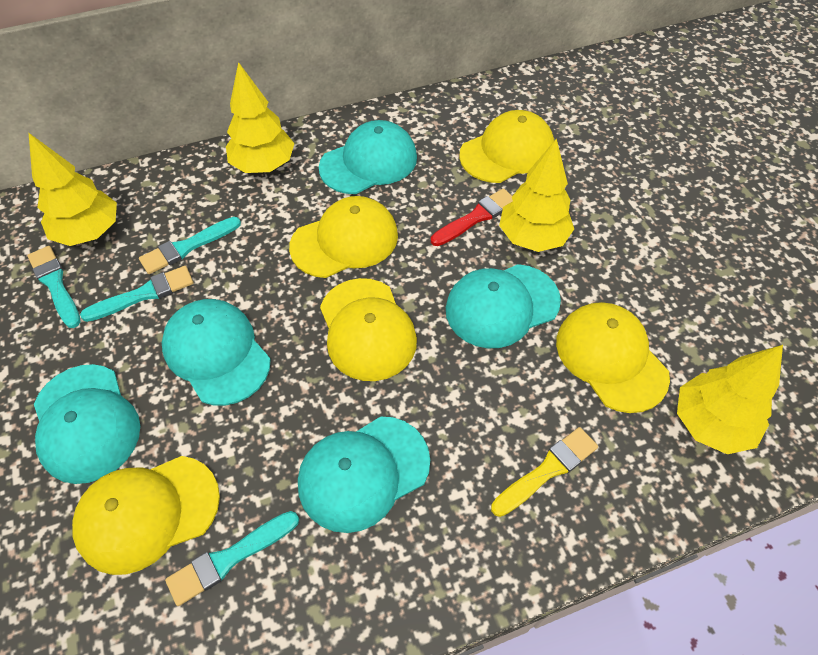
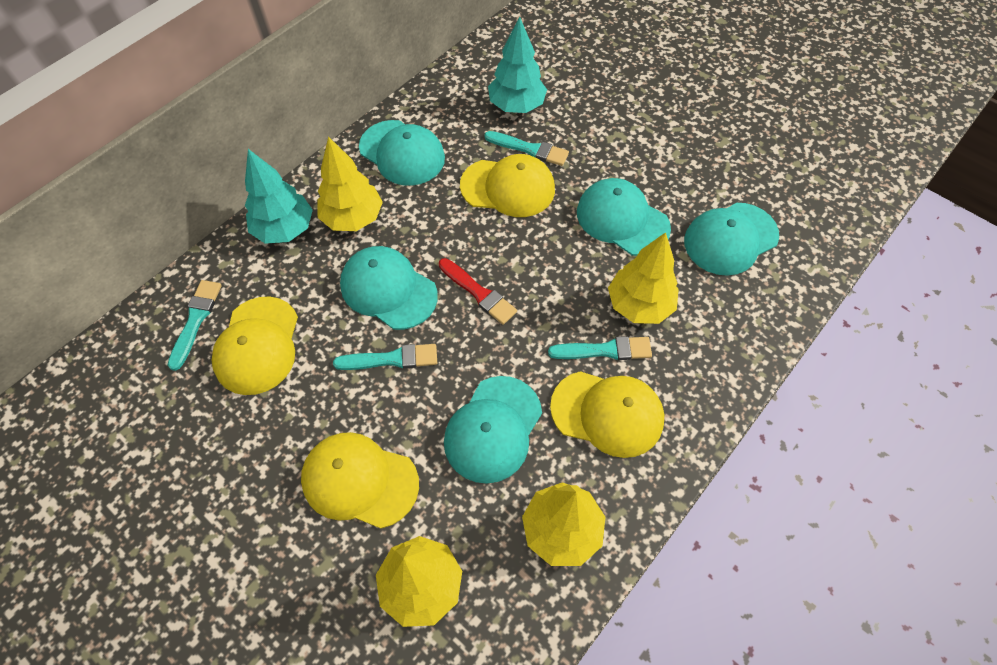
turquoise tree: none = 0 -> [245,149,313,244] [488,16,547,113] = 2
yellow brush: [491,427,598,517] = 1 -> none = 0
yellow cap: [72,456,220,575] [289,196,398,278] [320,278,417,381] [459,110,554,183] [556,302,670,413] = 5 -> [212,296,298,395] [301,432,419,528] [460,154,555,217] [550,371,664,458] = 4

